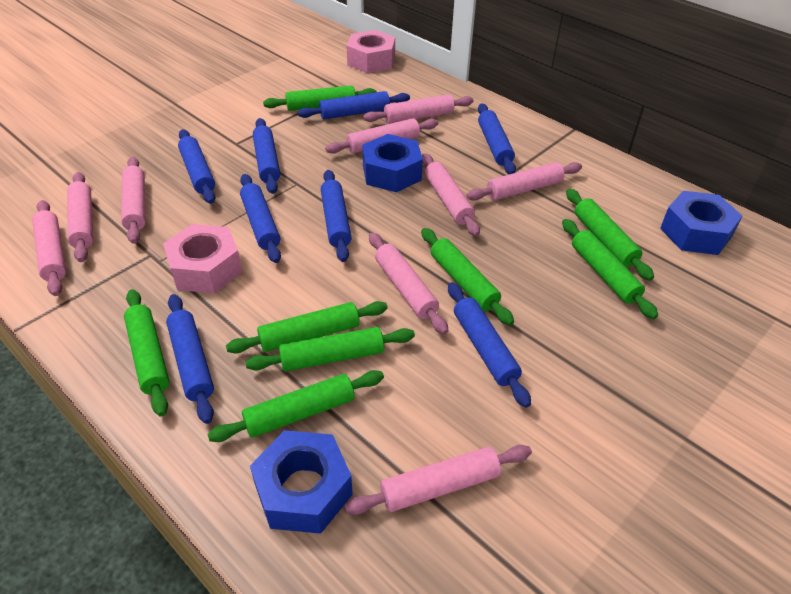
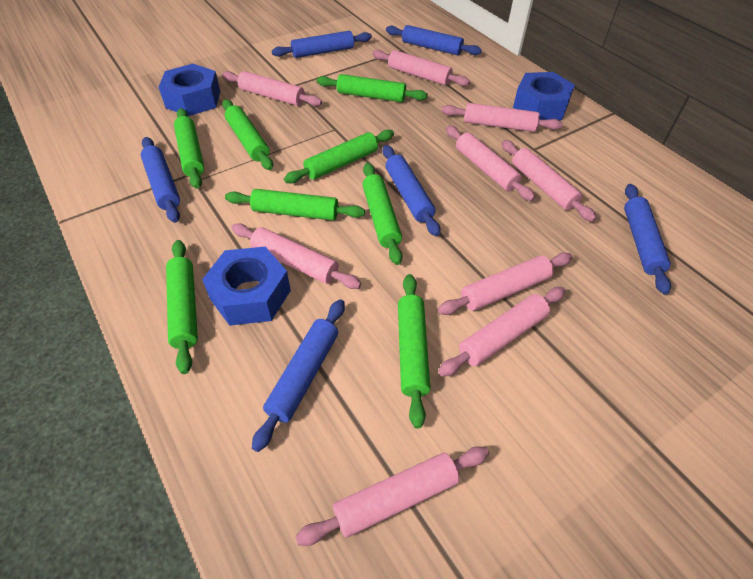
blue rolling pin: [166,294,214,424] [178,129,215,204] [240,174,281,263] [253,118,280,194] [298,91,410,119] [321,170,352,262] [448,282,531,408] [478,103,516,174] = 8 -> [141,137,180,223] [252,299,345,452] [272,31,372,58] [383,145,440,236] [386,25,482,55] [624,184,671,295] = 6
pink nut: [163,224,242,293] [347,30,395,73] = 2 -> none = 0

